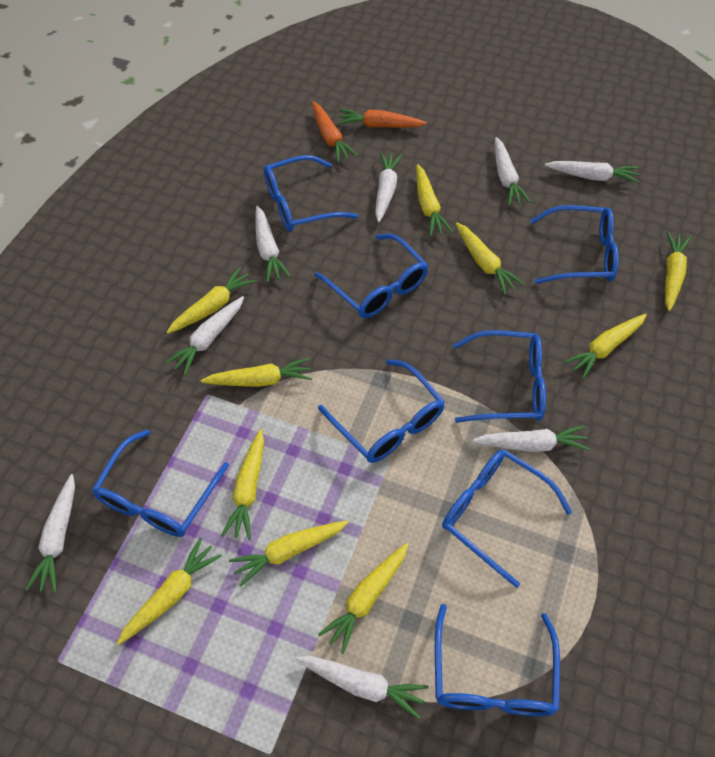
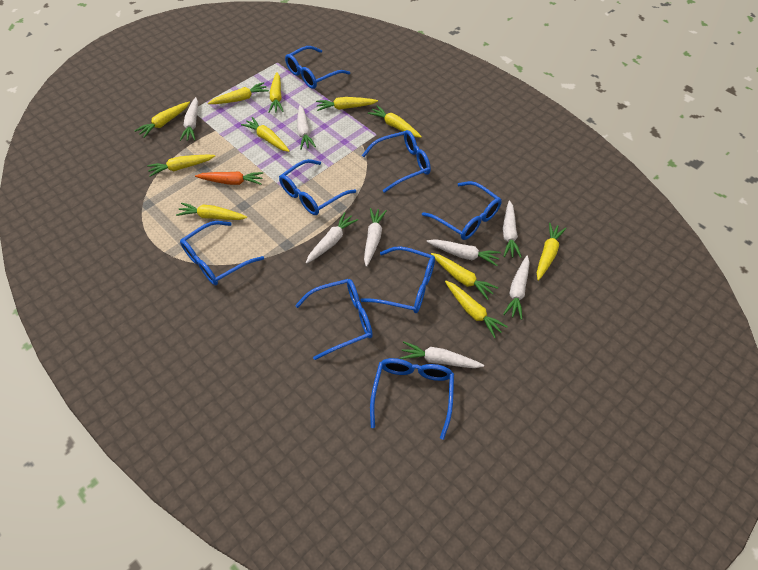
orange carrot: [312,102,358,163] [337,109,427,128] = 2 -> [195,171,264,185] = 1
yellow carrot: [117,537,222,645] [167,267,256,334] [201,358,312,387] [221,429,264,540] [229,520,349,587] [318,543,408,654] [416,164,453,236] [455,222,524,295] [564,314,647,379] [665,231,691,311] = 10 -> [134,102,190,138] [147,155,215,177] [176,202,247,220] [208,82,269,104] [241,117,290,152] [268,72,284,113] [316,97,378,111] [368,106,422,138] [431,253,498,300] [445,281,508,338] [537,223,566,281] = 11

